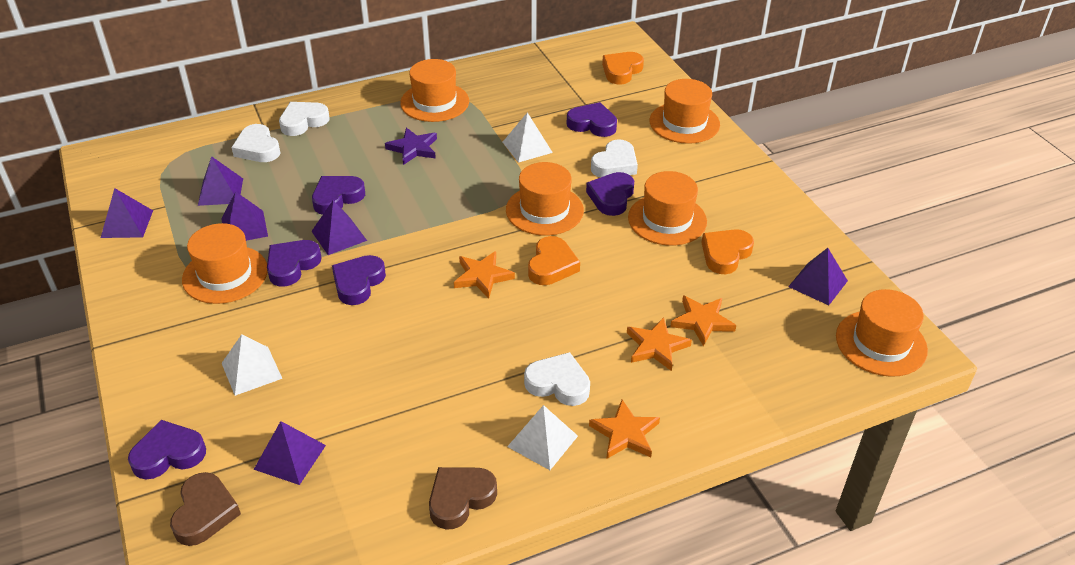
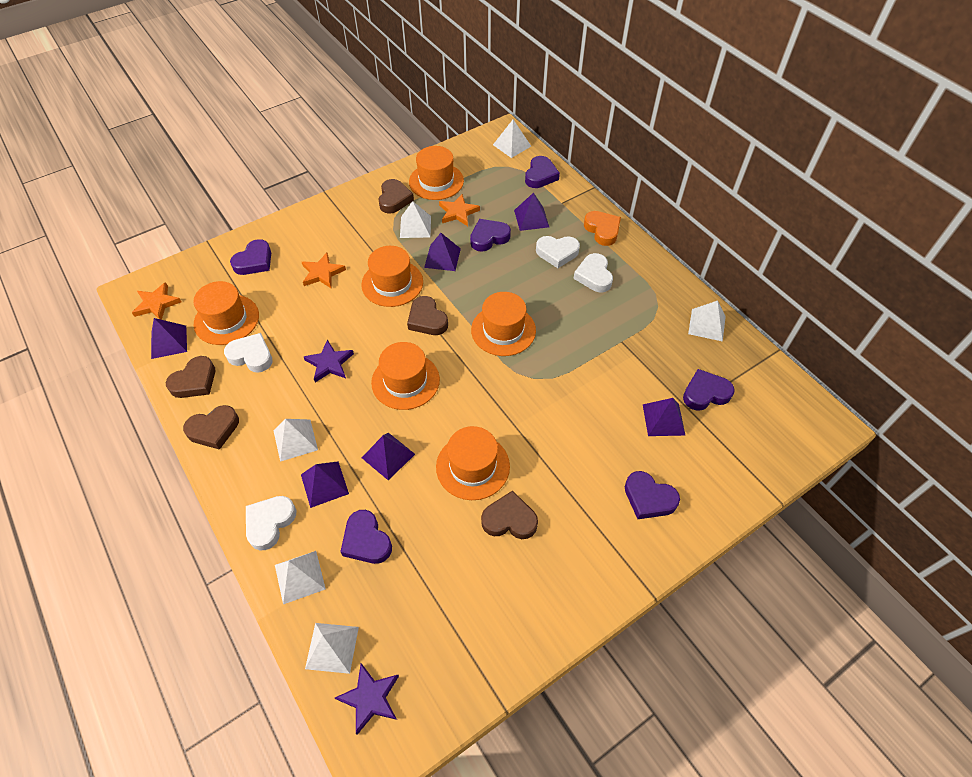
brown heart: [170,472,241,546] [429,467,497,530] = 2 -> [166,356,215,398] [183,405,239,450] [379,179,414,214] [407,296,448,335] [481,490,538,539] = 5
orange heart: [528,236,580,285] [602,52,644,84] [702,229,754,274] = 3 -> [584,211,621,246] = 1
orange star: [454,251,515,298] [589,399,660,459] [627,317,692,371] [670,295,736,346] = 4 -> [132,282,181,320] [302,253,346,288] [439,194,480,226] = 3
purple star: [385,128,437,165] = 1 -> [304,340,354,383] [335,663,399,735] = 2
white pyramid: [222,334,283,396] [503,112,553,163] [507,405,578,470] = 3 -> [273,419,318,462] [275,551,326,604] [305,623,359,674] [400,201,431,238] [493,119,531,158] [688,300,726,342] = 6

